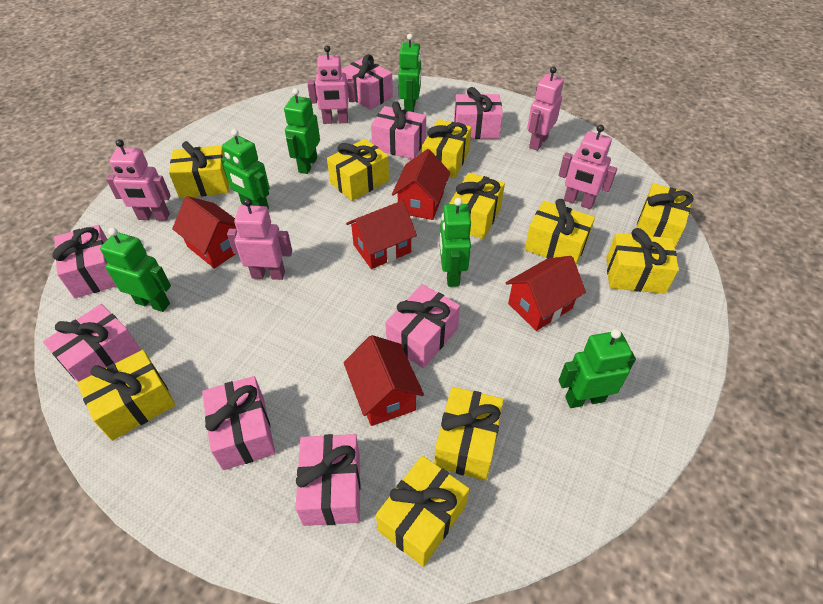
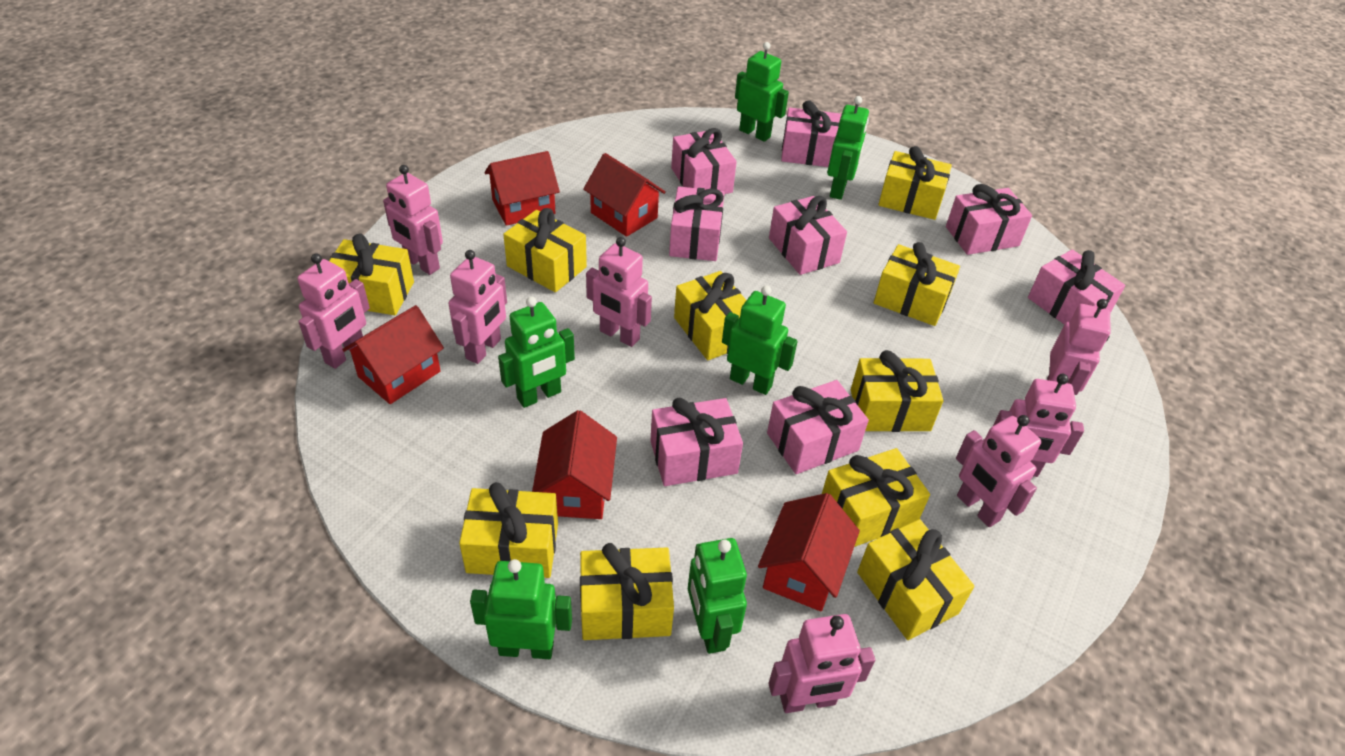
pink robot: [106,139,171,221] [227,198,292,280] [307,45,356,124] [527,66,564,151] [558,125,617,209] = 5 -> [297,253,370,369] [383,165,443,275] [448,250,507,364] [586,237,652,347] [768,614,875,713] [956,415,1042,527] [993,374,1084,477] [1047,299,1111,395] = 8

